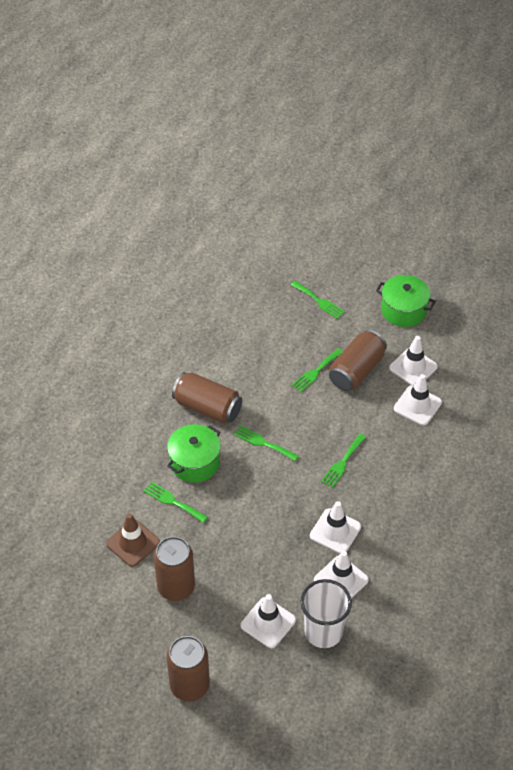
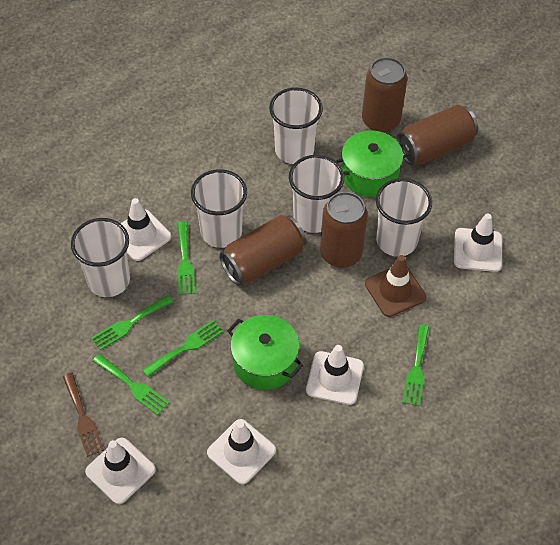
brown fork: none = 0 -> [63,373,104,457] = 1
white cup: [300,579,352,648] = 1 -> [71,218,130,297] [191,169,247,248] [269,88,323,164] [289,155,344,233] [376,178,432,257] = 5

